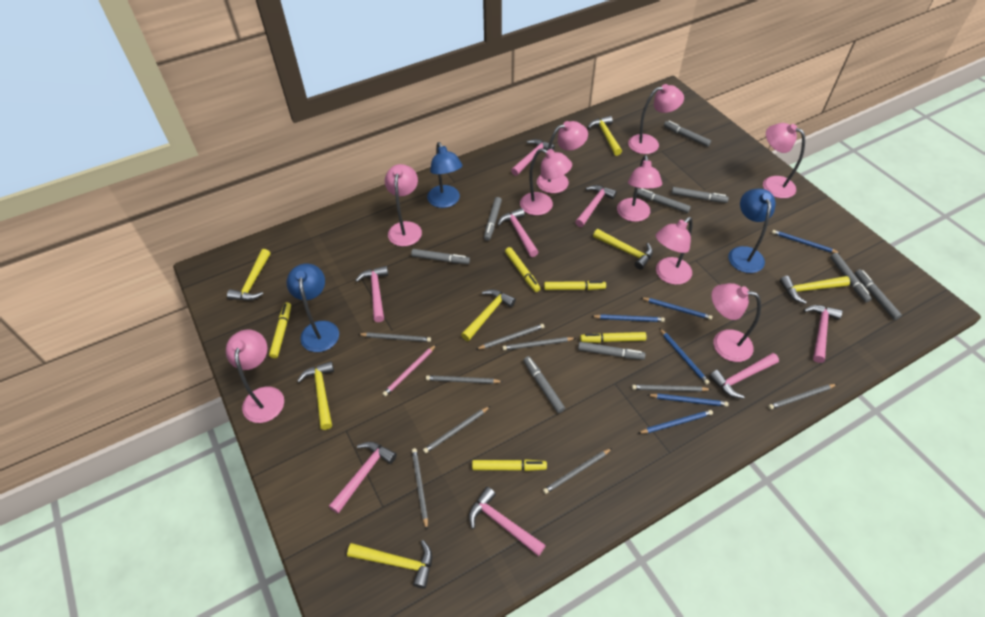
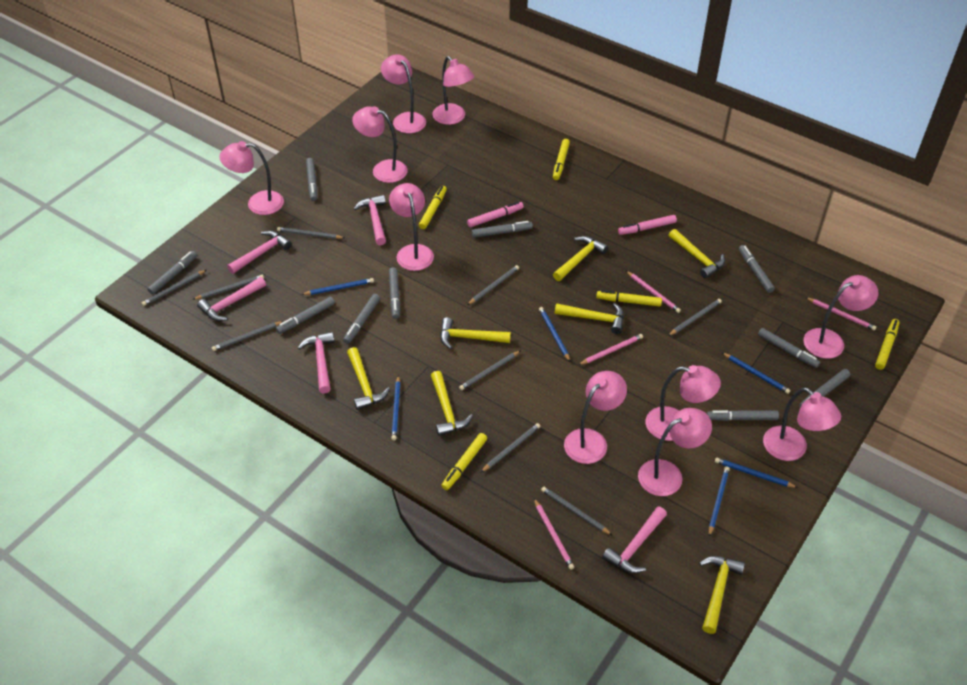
blue lamp: [287,264,339,352] [427,142,463,208] [728,189,775,273] = 3 -> none = 0
grey marker: [411,249,470,264] [484,197,502,241] [524,356,565,413] [578,342,646,360] [637,188,691,213] [664,121,711,147] [671,187,729,203] [830,253,872,302] [855,269,902,320] = 9 -> [147,251,197,295] [276,297,335,334] [306,158,317,201] [343,294,380,344] [389,267,400,319] [472,221,533,238] [707,410,779,421] [739,245,775,293] [758,328,820,368] [799,369,850,407] = 10
pink hammer: [329,442,397,514] [355,266,388,322] [469,487,546,556] [497,208,538,257] [511,139,555,176] [575,185,617,227] [709,353,779,399] [804,305,842,363] = 8 -> [197,277,266,321] [227,231,292,274] [298,332,334,394] [354,195,386,245] [602,507,667,573] = 5
pink lamp: [226,329,284,423] [385,164,422,246] [520,148,572,215] [537,121,588,193] [617,155,662,222] [628,84,684,154] [656,217,693,285] [711,283,761,362] [763,123,805,198] = 9 -> [219,141,284,215] [352,106,408,183] [381,54,426,133] [389,183,434,271] [432,56,474,125] [564,371,627,464] [638,408,712,496] [646,365,721,441] [763,388,841,461] [804,275,879,359] = 10
pink marker: none = 0 -> [467,201,524,227] [618,215,677,235] = 2
pink pencil: [382,344,437,397] = 1 -> [534,499,574,570] [578,334,643,365] [626,271,681,313] [805,297,876,331] = 4

